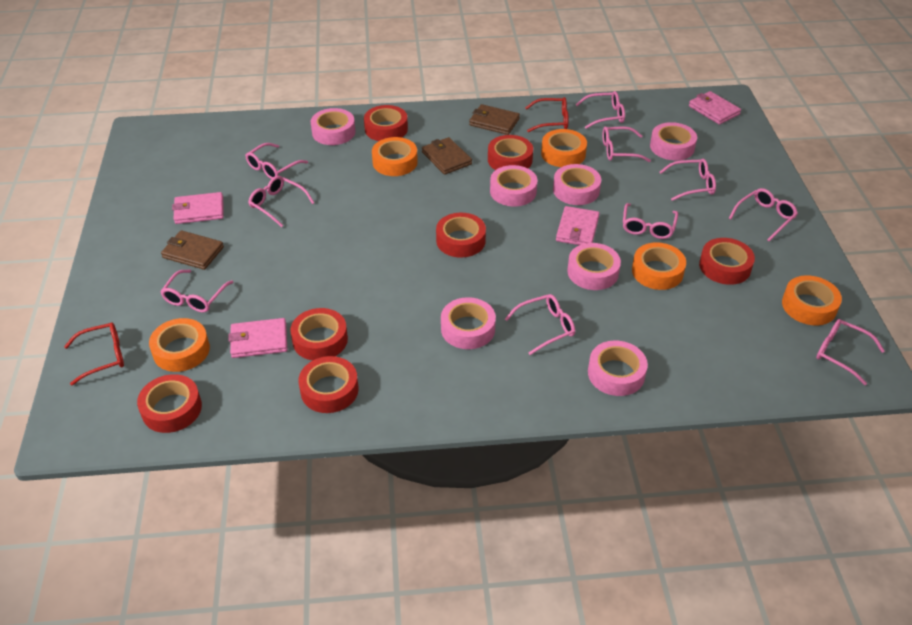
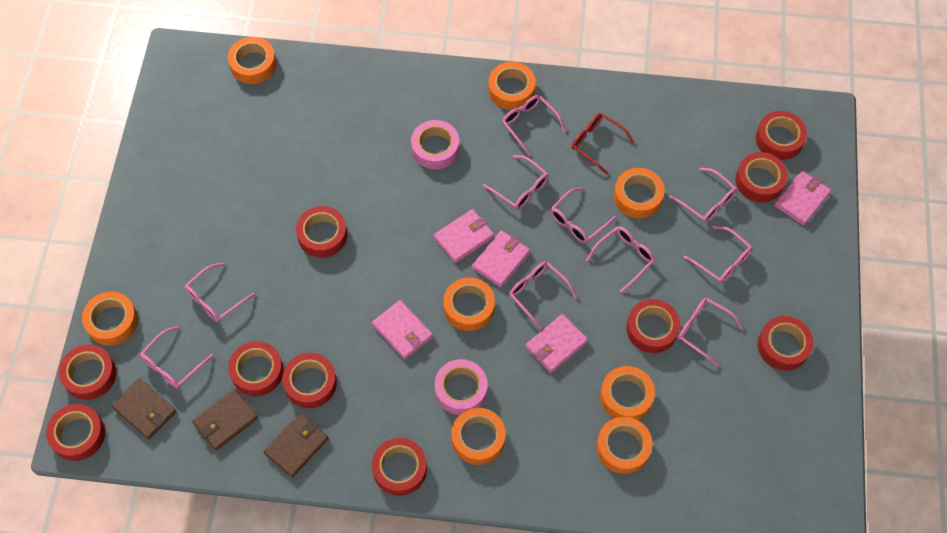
orange tape: [149,318,210,372] [372,137,418,176] [541,129,587,167] [632,242,686,290] [782,275,842,325] = 5 -> [82,292,138,346] [228,37,276,84] [443,278,495,331] [451,408,505,465] [488,62,536,110] [596,417,652,474] [600,366,655,420] [614,168,665,218] = 8
pink tape: [311,108,356,145] [441,297,496,349] [490,165,537,207] [553,164,601,205] [567,243,621,290] [588,340,648,396] [650,122,697,160] = 7 -> [411,120,459,169] [434,359,488,415] = 2
pink wallet: [172,192,224,224] [229,318,287,358] [556,206,600,245] [689,91,741,125] = 4 -> [372,300,433,360] [434,209,494,263] [472,230,530,288] [525,314,588,373] [774,171,831,226] = 5
red glasses: [64,322,124,386] [525,97,569,132] = 2 -> [572,113,634,175] = 1
red tape: [137,374,202,433] [290,308,348,360] [298,356,359,413] [364,105,408,141] [436,213,486,258] [488,135,533,170] [699,238,755,285] = 7 -> [46,404,105,461] [59,344,116,400] [228,341,284,396] [282,353,337,408] [296,206,347,258] [372,438,427,496] [626,299,680,353] [735,152,788,202] [756,111,807,160] [758,316,814,371] = 10

